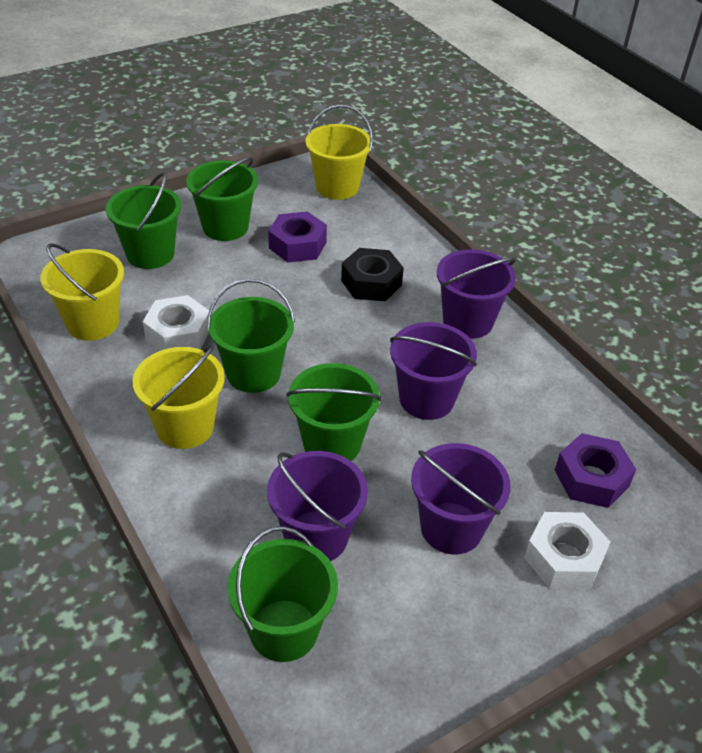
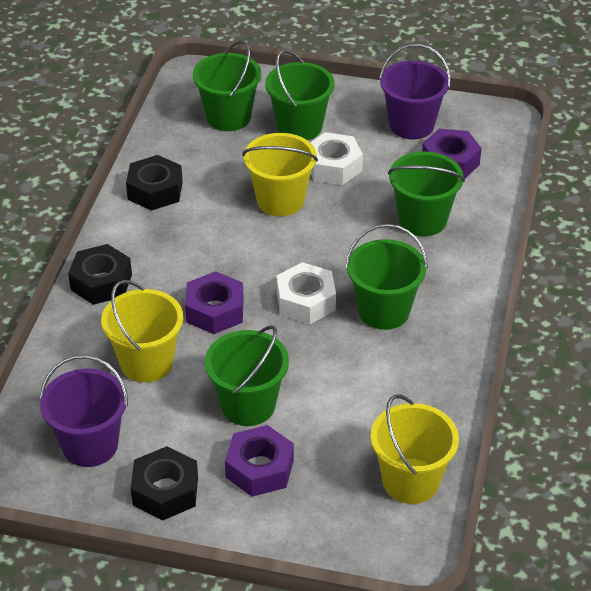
black nut: [341,248,404,301] = 1 -> [68,244,132,305] [126,155,183,211] [131,446,198,521] = 3
purple bucket: [267,451,368,561] [390,322,477,420] [411,443,511,555] [437,249,516,339] = 4 -> [40,355,128,467] [379,44,451,140] = 2
purple nut: [268,212,327,262] [555,433,636,508] = 2 -> [185,271,244,334] [225,425,294,497] [422,129,482,179] = 3

